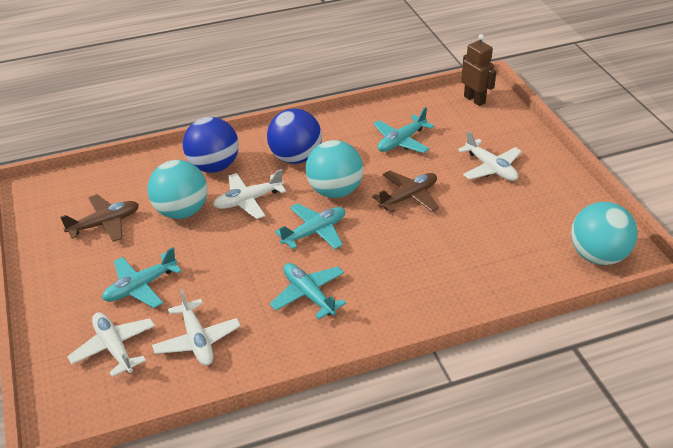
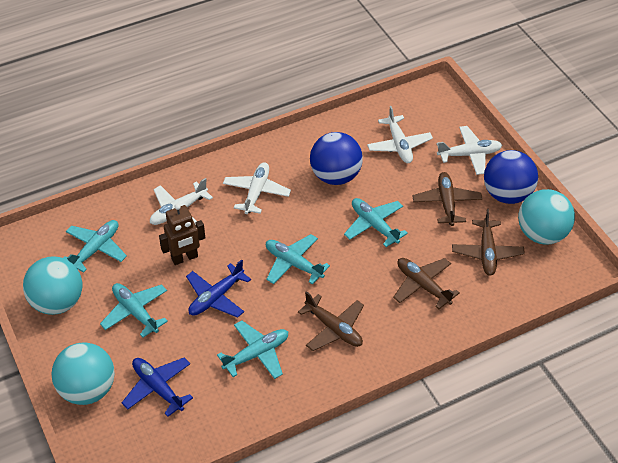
blue plane: none = 0 -> [122,357,193,417] [186,259,251,318] = 2
brown plane: [60,194,139,242] [372,171,439,212] = 2 -> [298,291,364,351] [393,258,459,309] [412,172,482,226] [452,209,525,276] = 4
turquoise plane: [102,247,182,308] [270,263,346,319] [275,203,345,249] [373,107,434,153] = 4 -> [63,220,127,273] [100,283,168,337] [217,320,288,379] [266,234,330,285] [344,198,408,247] = 5

